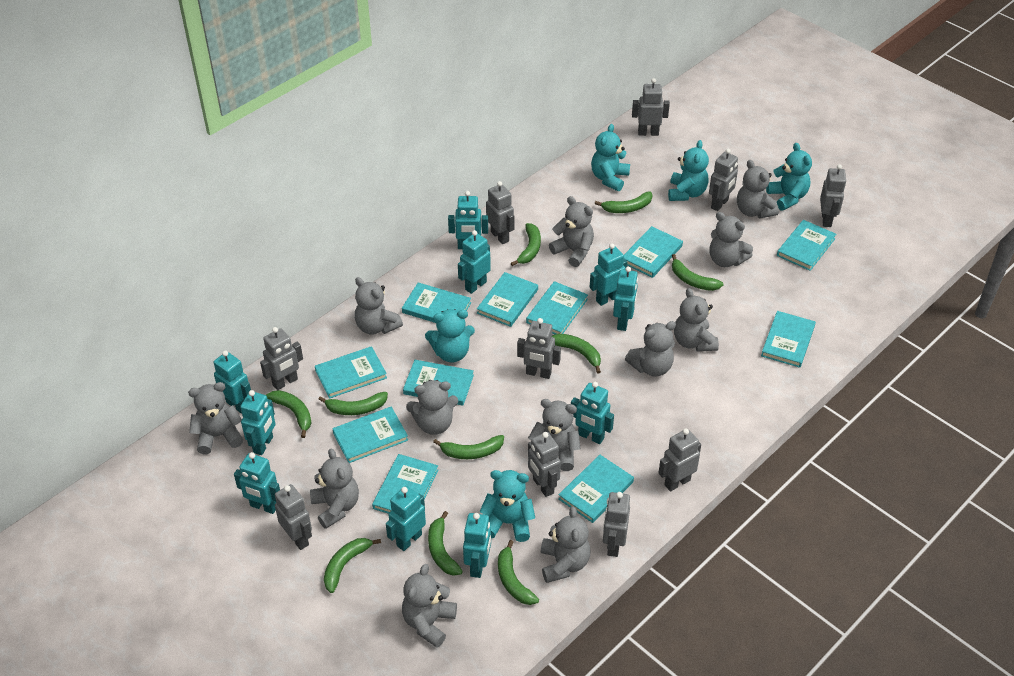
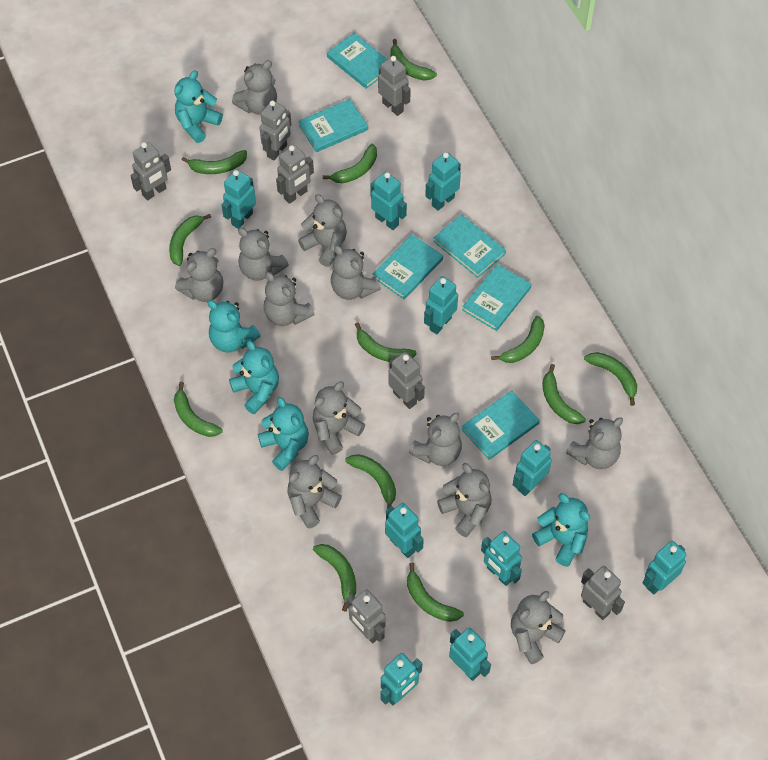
green banana: [266,390,312,438] [318,392,388,415] [324,538,381,593] [428,511,463,576] [433,435,504,459] [498,540,539,605] [511,223,541,266] [552,334,601,374] [595,191,652,213] [672,254,724,291] = 10 -> [169,214,211,266] [174,382,223,437] [182,150,247,174] [313,544,356,612] [323,144,377,183] [346,454,396,509] [355,322,417,362] [390,39,437,81] [407,562,464,622] [491,316,545,363] [542,364,586,424] [584,352,637,406] = 12
grey robot: [260,327,303,390] [275,484,312,550] [486,181,514,244] [517,318,561,379] [528,432,561,497] [603,492,630,557] [632,78,670,136] [658,428,701,492] [709,149,738,211] [820,164,847,227] = 10 -> [130,142,171,201] [259,100,291,160] [276,145,314,204] [346,589,386,643] [378,56,411,116] [388,352,425,409] [581,566,625,620] = 7
turquoise book: [315,346,387,399] [332,407,408,463] [372,454,439,514] [402,282,471,323] [403,360,474,406] [477,272,538,327] [526,281,588,334] [559,455,634,523] [624,226,683,278] [761,311,816,368] [777,220,836,271] = 11 -> [298,99,368,152] [327,33,388,89] [372,234,443,300] [433,214,506,278] [461,390,540,460] [462,264,532,331] = 6

